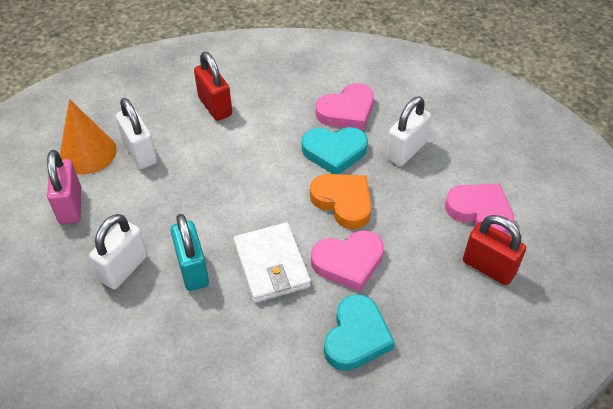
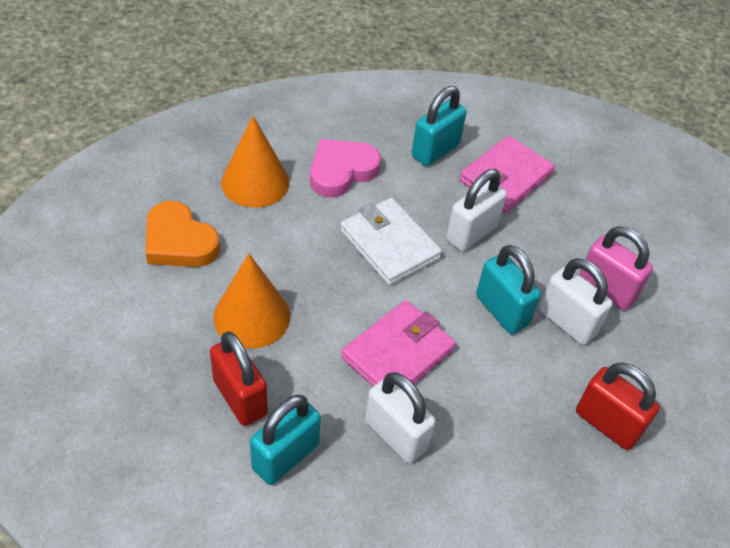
orange cone: [60,99,117,174] = 1 -> [213,254,290,349] [221,116,289,207] = 2
pink heart: [311,230,384,292] [316,83,374,130] [445,184,514,235] = 3 -> [310,139,381,197] = 1
pink wallet: none = 0 -> [341,300,456,386] [460,135,555,212] = 2
turquoise heart: [302,127,368,174] [324,294,395,371] = 2 -> none = 0
turquoise padlock: [170,214,209,291] = 1 -> [250,395,321,485] [412,86,467,166] [476,245,541,334] = 3

